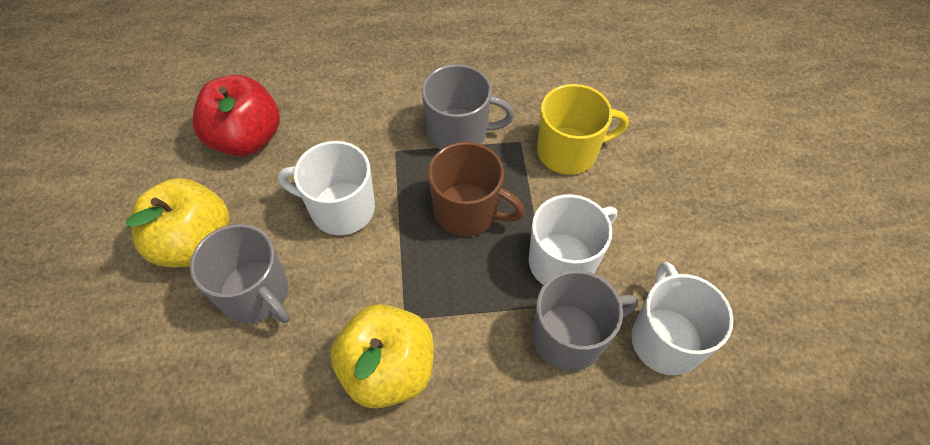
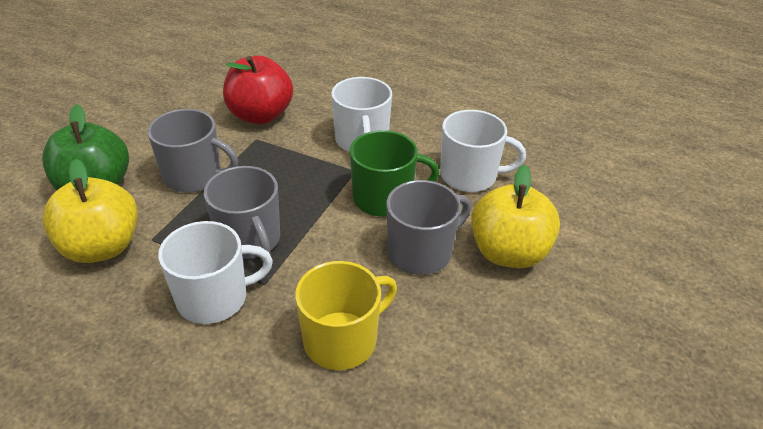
brown mug: [428,142,525,236] = 1 -> none = 0
green apple: none = 0 -> [42,104,129,190] = 1
green mug: none = 0 -> [350,130,439,217] = 1

